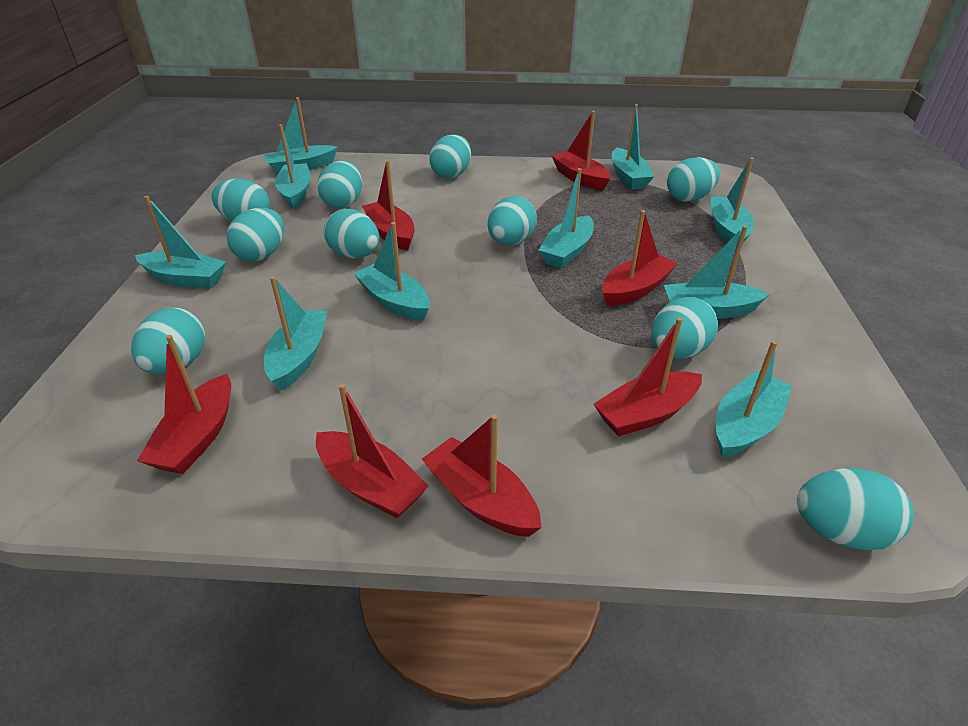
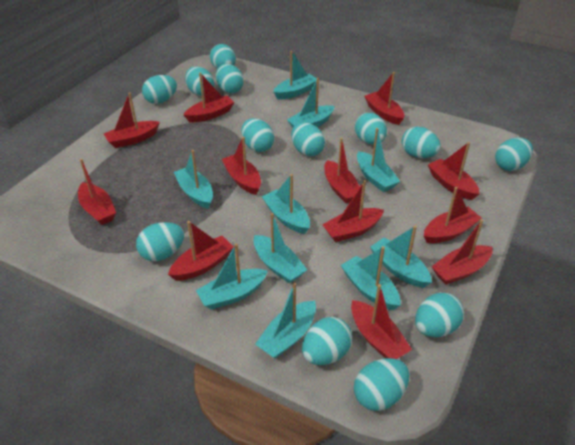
red boat: [137,335,231,474] [316,383,429,518] [362,160,414,251] [422,414,542,537] [551,111,610,191] [594,317,702,436] [602,210,678,306] = 7 -> [78,159,116,225] [104,92,160,148] [168,221,234,281] [183,72,234,122] [222,137,261,195] [322,180,384,242] [324,138,362,203] [351,284,412,359] [364,72,404,125] [424,187,482,243] [428,142,480,200] [431,219,493,285] = 12
turquoise egg: [131,308,205,374] [212,179,270,221] [226,208,284,262] [317,161,362,208] [324,209,380,258] [429,135,471,178] [488,196,537,245] [652,297,718,358] [667,157,720,202] [797,468,914,550] = 10 -> [136,222,184,261] [142,75,177,104] [185,66,214,96] [210,44,236,69] [216,64,244,94] [242,118,274,152] [291,122,325,156] [302,317,352,365] [354,358,409,411] [355,113,387,145] [402,127,440,158] [415,293,464,337] [495,137,533,171] = 13

